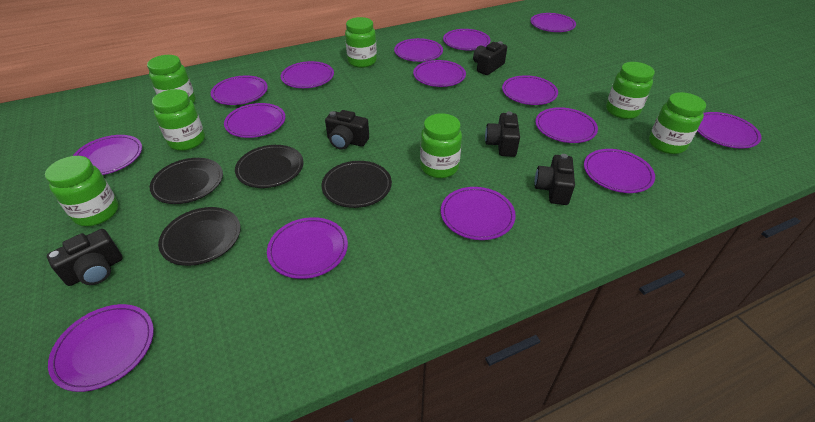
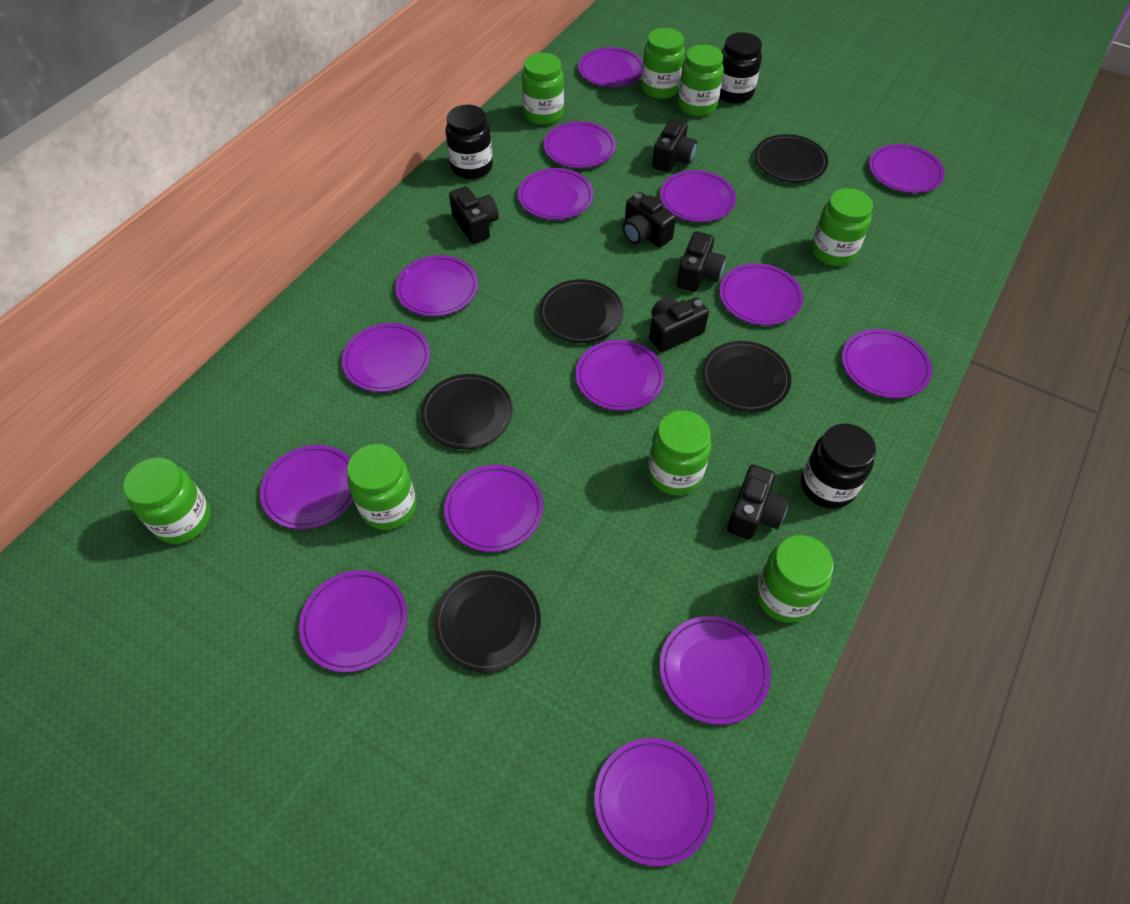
black camera: [47,229,123,286] [325,110,369,150] [473,41,507,75] [485,111,520,157] [535,154,575,205] = 5 -> [449,186,499,244] [622,192,676,247] [649,296,709,352] [652,119,697,172] [677,231,726,292] [727,465,789,540] = 6
black jar: none = 0 -> [446,105,493,179] [719,32,762,104] [801,424,876,509] = 3
black plate: [150,158,223,204] [158,207,240,266] [235,145,304,188] [322,161,392,208] = 4 -> [421,374,512,449] [434,570,541,673] [539,279,623,343] [702,341,791,412] [754,134,828,183] = 5
green jar: [45,156,119,226] [147,55,196,103] [152,89,205,151] [345,17,377,68] [420,113,462,178] [606,62,655,119] [649,92,706,154] = 7 -> [123,458,211,544] [347,444,416,530] [522,53,564,125] [641,28,685,99] [648,410,711,495] [678,45,724,117] [756,535,834,623] [811,188,873,266] = 8

